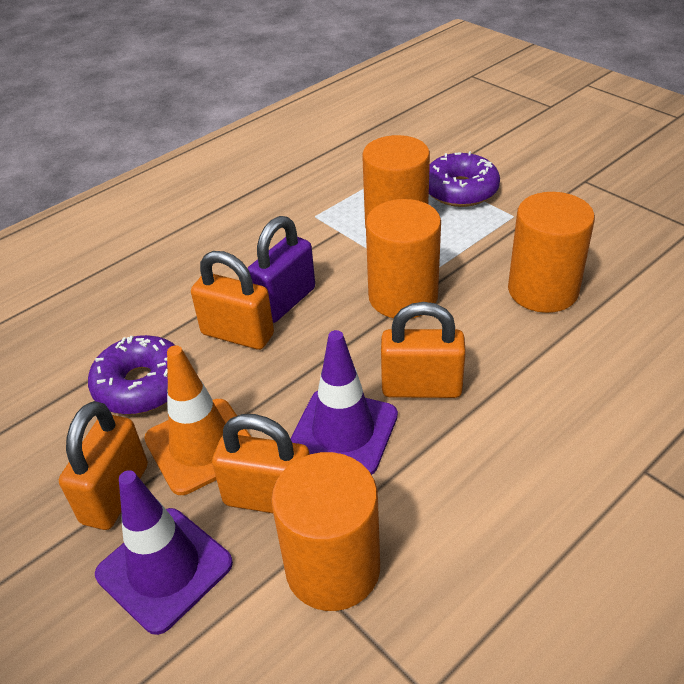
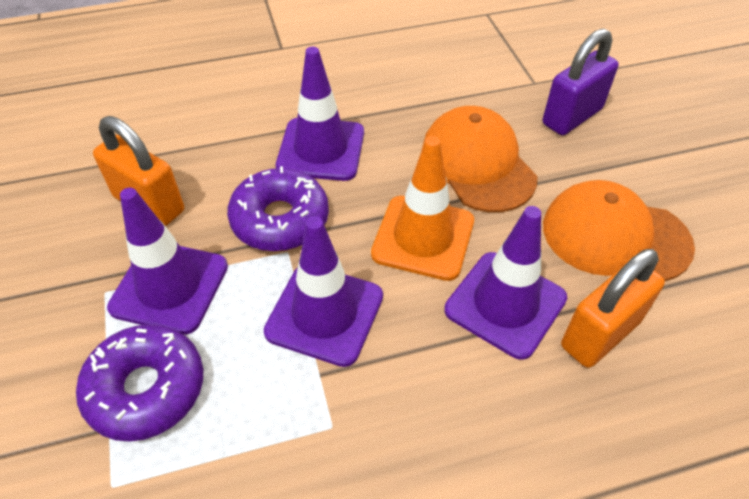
orange cap: none = 0 -> [422,106,538,212] [543,180,695,281] = 2
orange cylinder: [271,452,380,611] [362,135,430,228] [366,199,441,319] [508,192,595,313] = 4 -> none = 0
orange padlock: [59,401,148,530] [191,251,274,350] [212,414,310,513] [381,302,466,398] = 4 -> [93,116,184,226] [561,249,665,368] = 2
purple traffic cone: [95,470,233,635] [290,330,398,475] = 2 -> [107,188,228,335] [264,216,383,367] [276,47,364,181] [444,206,567,360] = 4

